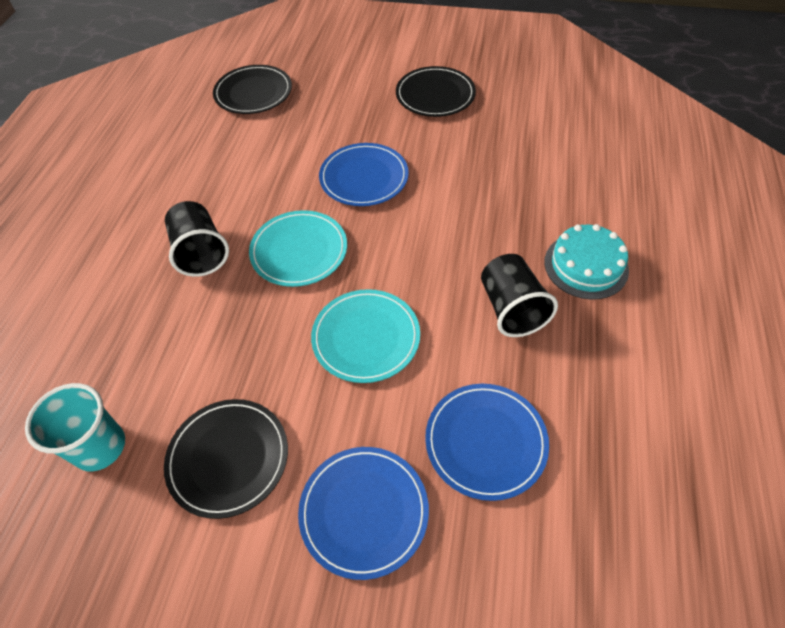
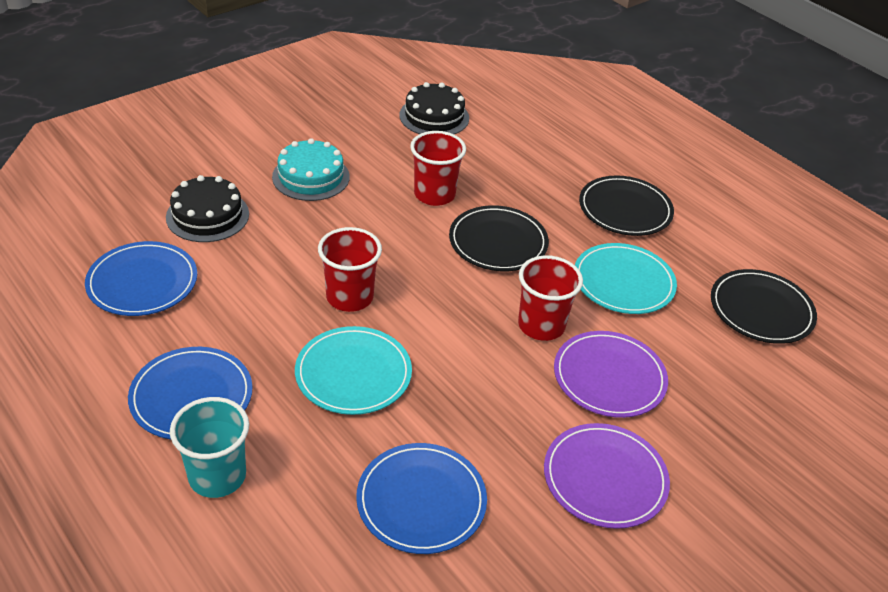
black cake: none = 0 -> [166,175,249,242] [399,82,469,134] = 2
black cup: [165,201,229,277] [481,254,558,337] = 2 -> none = 0
purple plate: none = 0 -> [544,423,670,529] [554,331,668,418] = 2
red cup: none = 0 -> [318,227,382,312] [410,131,466,206] [518,255,583,341] = 3

